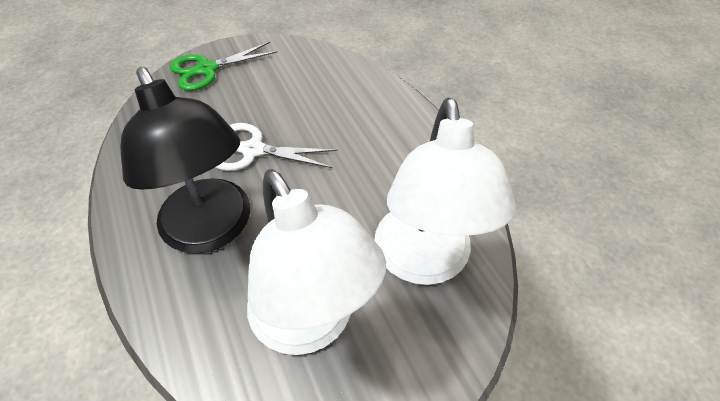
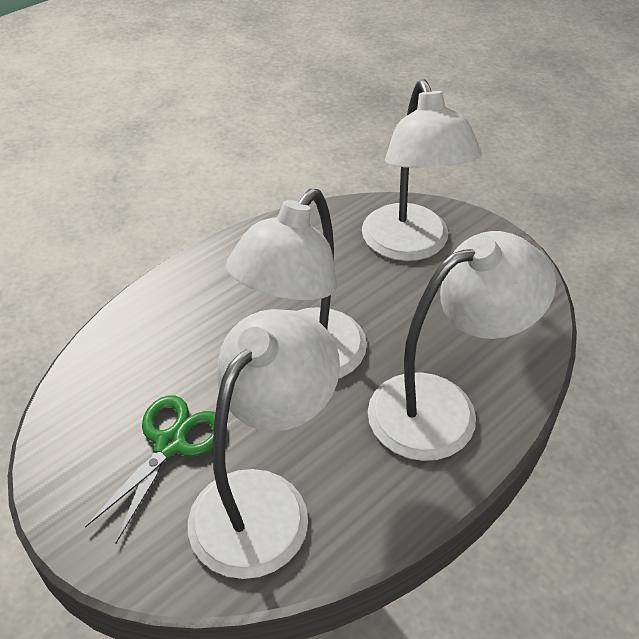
black lamp: [120,67,250,254] = 1 -> none = 0
white lamp: [247,169,386,355] [375,97,516,285] = 2 -> [188,309,340,579] [226,189,367,379] [362,79,482,261] [368,231,556,461] = 4
white scissors: [215,123,338,171] = 1 -> none = 0

